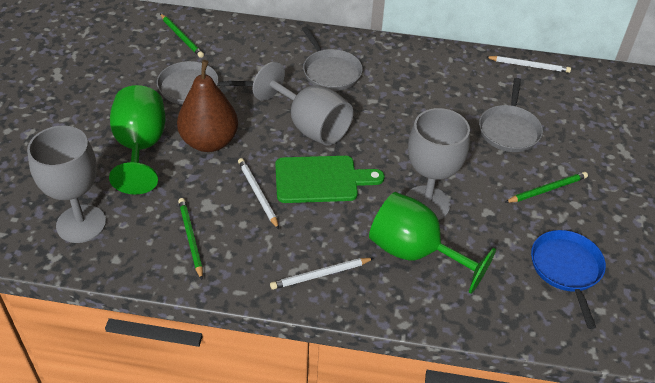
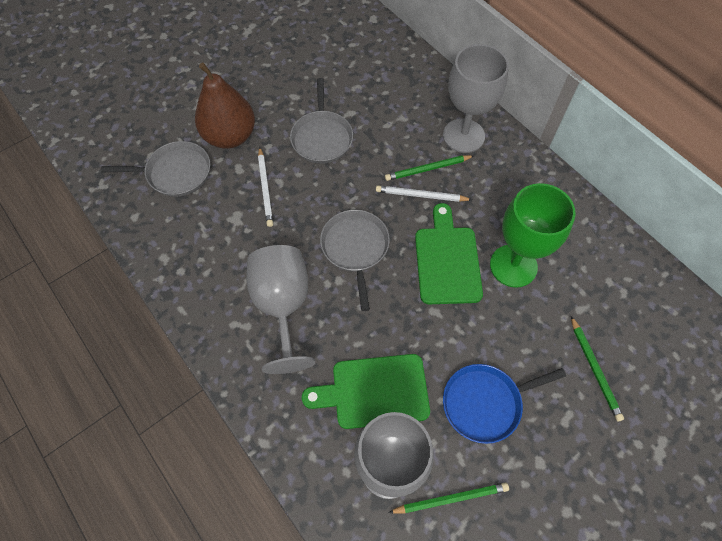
green cutting board: [275,156,385,203] = 1 -> [302,354,430,429] [415,203,483,304] = 2
green goblet: [109,85,166,195] [369,192,496,294] = 2 -> [490,183,576,288] = 1
white pencil: [238,158,279,229] [270,258,374,290] [486,56,571,73] = 3 -> [258,147,273,227] [376,185,472,202] = 2

